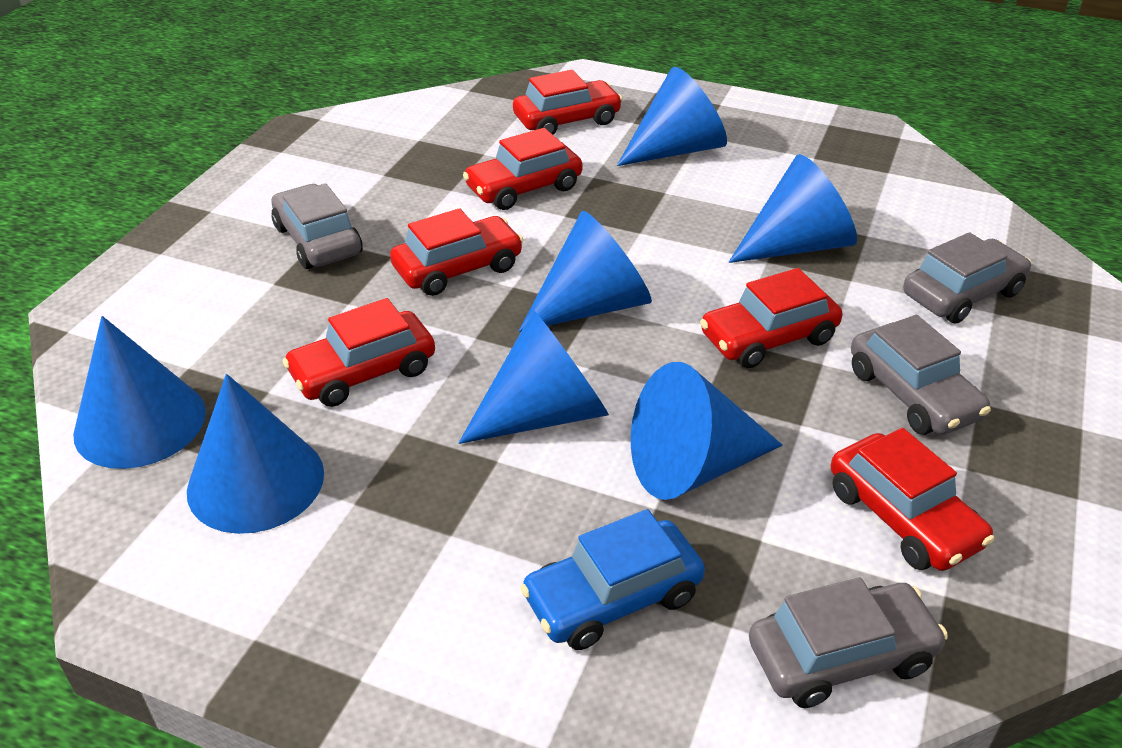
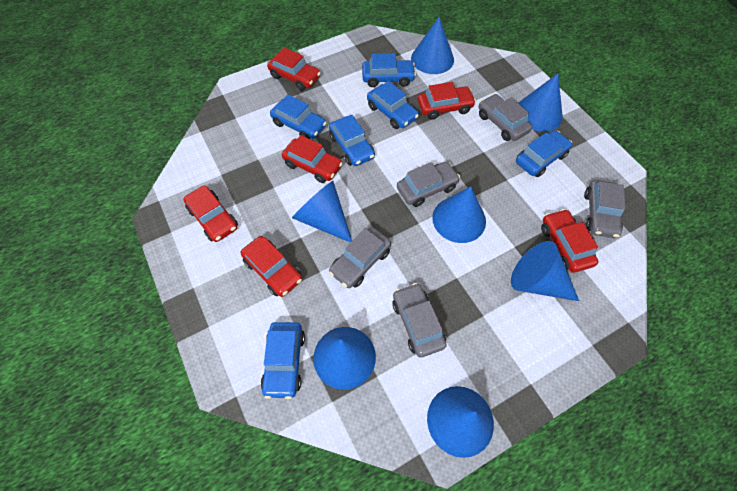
blue car: [520,509,705,650] = 1 -> [261,322,305,399] [270,95,327,139] [329,114,375,166] [362,53,416,87] [367,81,419,129] [516,130,572,177] = 6
grey car: [271,183,363,269] [749,577,948,708] [851,315,991,435] [903,232,1031,324] = 4 -> [329,227,391,288] [392,283,447,357] [397,162,460,207] [479,94,532,141] [584,180,626,238] = 5

